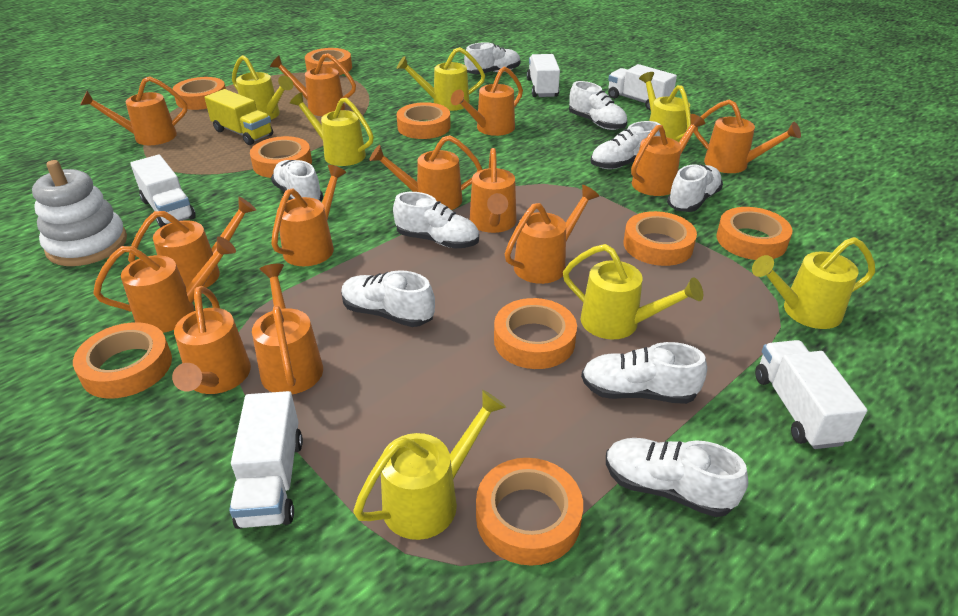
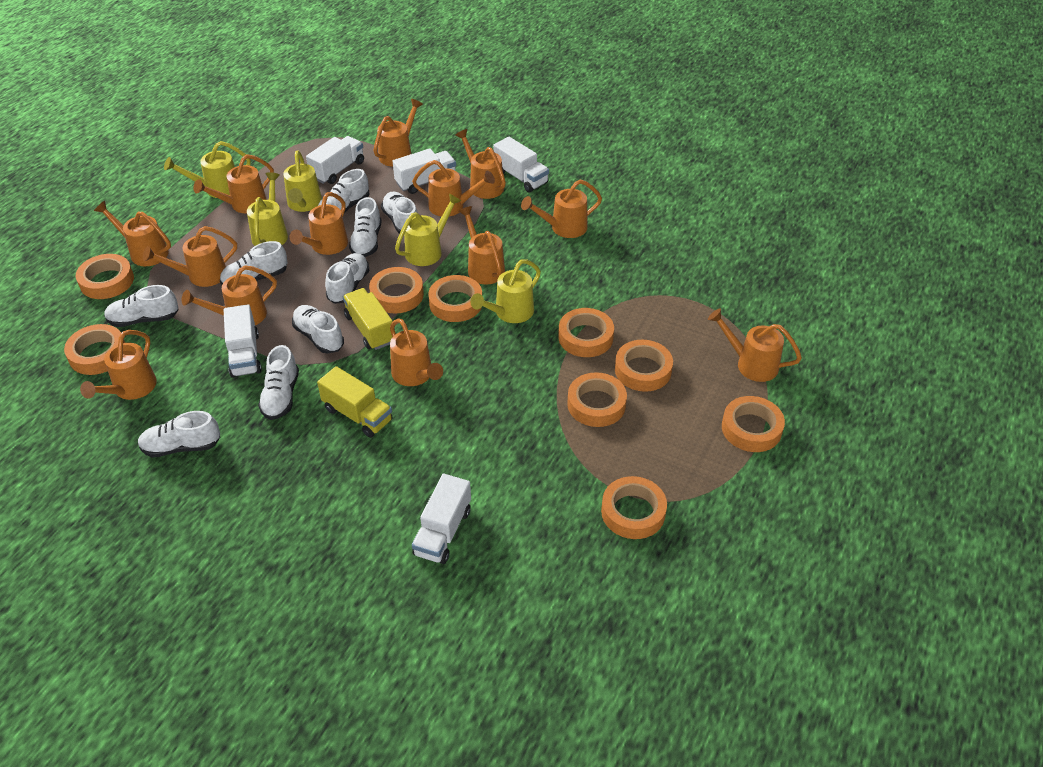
white stacking toy: [32,160,127,266] = 1 -> none = 0
yellow truck: [205,89,273,145] = 1 -> [317,366,393,438] [343,288,393,350] = 2
yellow watering can: [232,55,293,120] [290,92,374,166] [353,390,506,540] [397,47,485,111] [563,244,703,339] [639,72,691,142] [752,237,875,329] = 7 -> [164,141,251,198] [247,172,288,246] [283,150,322,212] [395,193,461,266] [470,259,541,323] = 5

